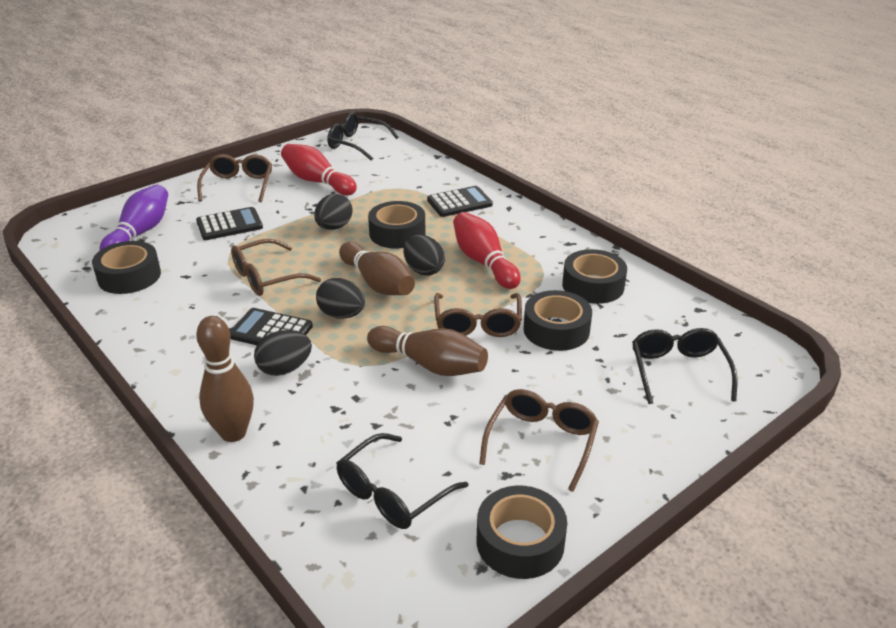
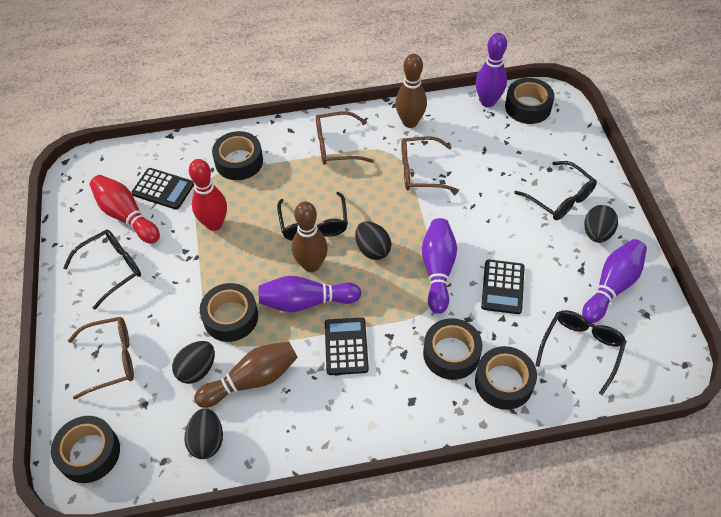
black glasses: [327,112,399,161] [336,433,468,529] [632,328,737,404] = 3 -> [63,229,141,310] [277,192,348,241] [514,161,597,220] [535,310,627,395] = 4
black tape: [92,241,161,294] [368,201,426,248] [477,486,567,579] [523,290,592,351] [562,249,627,304] = 5 -> [51,416,120,483] [200,283,258,342] [212,131,263,180] [423,318,482,380] [475,346,537,410] [505,78,554,124] = 6
brown glasses: [197,154,272,202] [231,239,321,296] [434,293,522,337] [479,389,599,492] = 4 -> [68,317,134,400] [316,111,374,165] [401,136,458,192] = 3
purple bowling pin: [100,184,168,250] = 1 -> [259,276,361,312] [422,218,457,314] [476,33,507,107] [582,239,647,323] = 4

